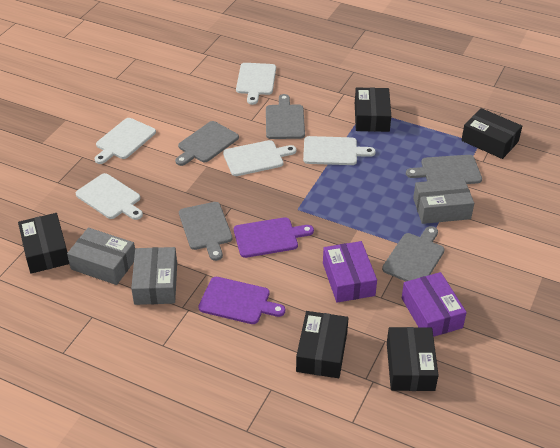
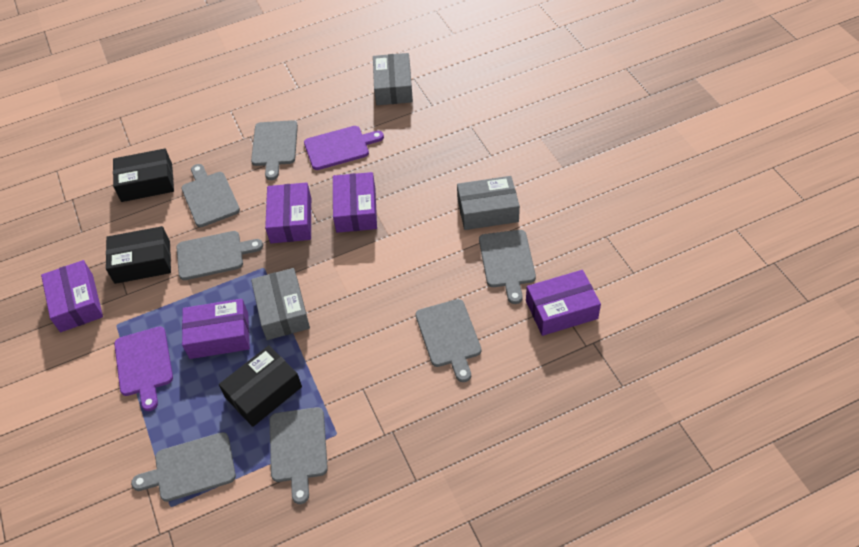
black box: [18,213,69,274] [296,311,348,378] [355,87,391,132] [387,327,439,391] [461,108,522,159] = 5 -> [106,226,171,284] [113,149,174,202] [219,345,302,427] = 3
grey cutting board: [175,121,239,166] [179,202,233,261] [266,94,305,139] [382,226,445,281] [406,155,482,184] = 5 -> [131,432,236,502] [176,231,263,280] [181,164,240,227] [251,120,298,180] [270,407,328,504] [416,299,482,382] [479,230,536,304] = 7
purple box: [323,241,377,302] [402,272,467,337] = 2 -> [41,260,103,332] [182,299,250,359] [265,182,311,243] [333,172,377,233] [526,270,601,336] = 5
white cutting board: [76,173,143,220] [95,118,156,164] [223,140,297,176] [236,63,276,105] [303,136,376,165] = 5 -> none = 0

